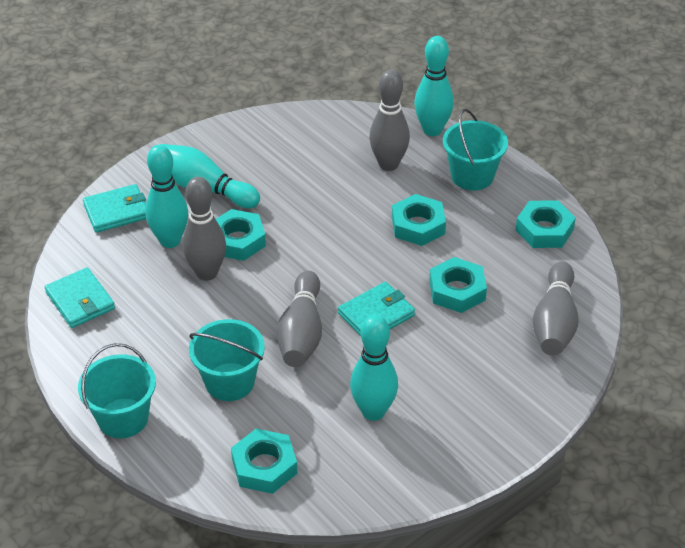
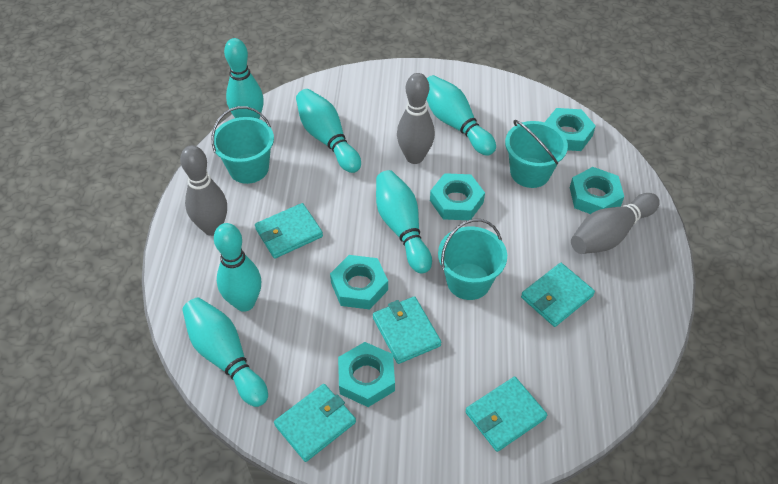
grey bowling pin: [182,177,226,281] [276,271,322,367] [369,69,410,171] [533,261,579,356] = 4 -> [180,145,227,236] [397,73,435,164] [571,193,660,254] = 3
turquoise bowling pin: [145,145,188,248] [160,144,260,208] [350,315,398,421] [414,36,454,136] = 4 -> [182,298,268,407] [214,223,261,312] [224,38,264,119] [296,89,361,173] [376,170,432,274] [427,75,496,156] = 6
turquoise wallet: [45,267,115,328] [83,184,146,233] [338,282,415,336] = 3 -> [255,203,323,259] [274,384,356,462] [373,296,441,364] [465,377,547,452] [521,263,595,327] = 5

